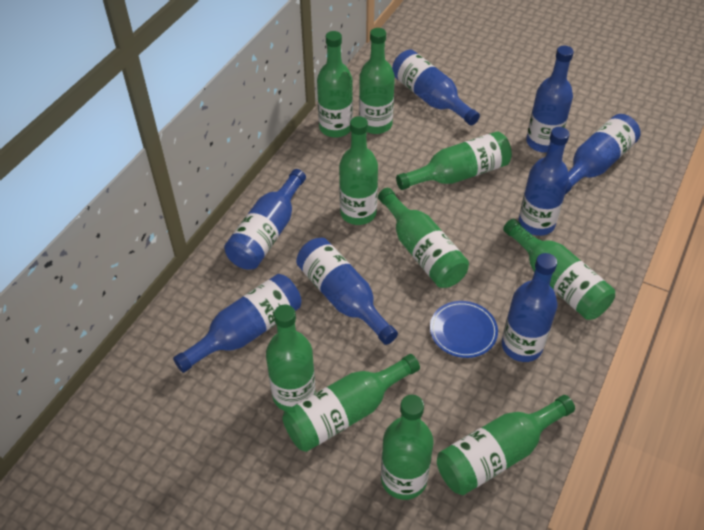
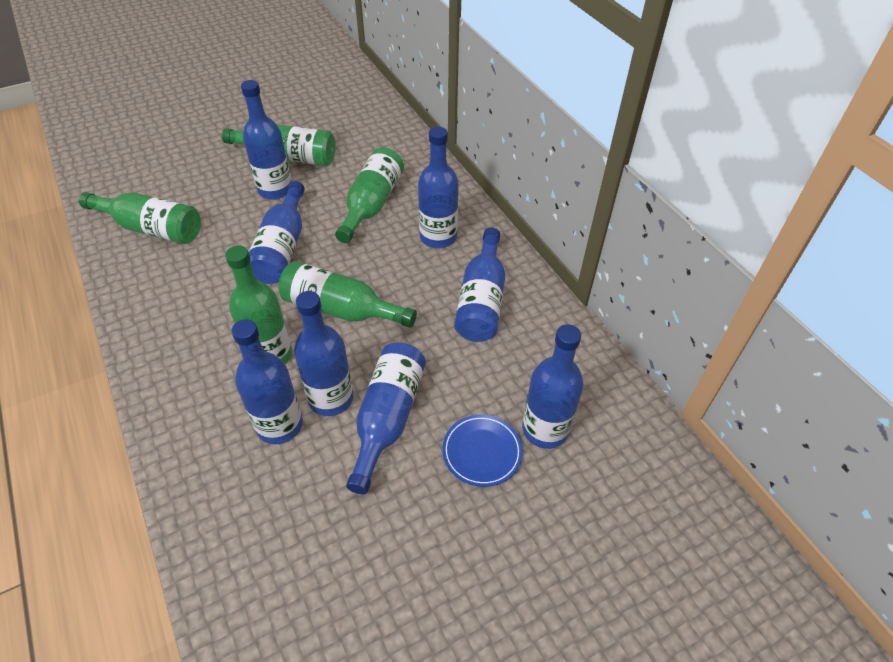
green bottle: [266,305,316,411] [282,354,420,452] [317,31,353,138] [339,116,378,225] [359,28,395,134] [378,188,469,288] [381,395,434,500] [396,132,512,190] [437,395,575,495] [503,219,615,320] = 10 -> [79,192,201,244] [222,124,336,166] [225,246,292,364] [278,261,417,328] [335,148,404,243] = 5

